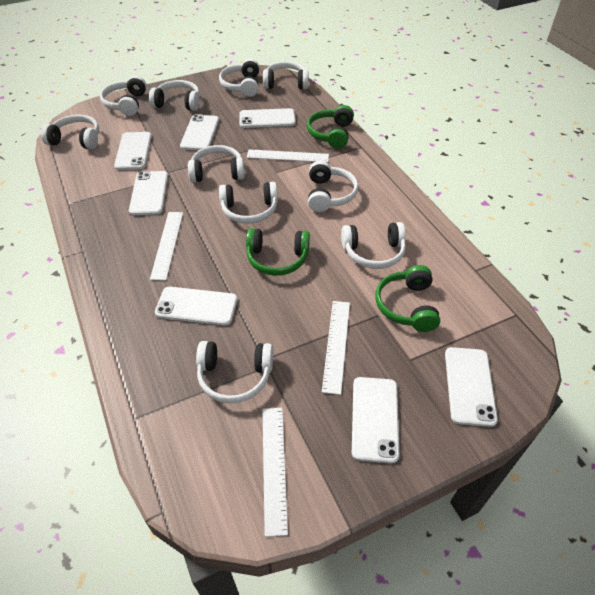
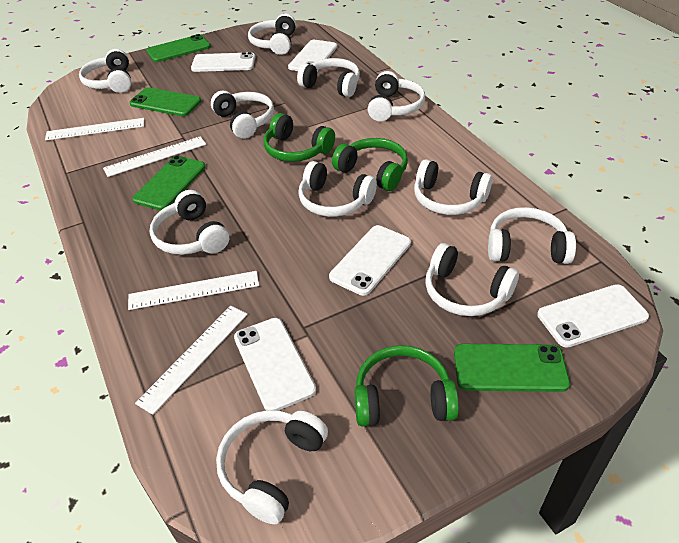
green phone: none = 0 -> [130,87,201,116] [132,156,206,210] [147,34,211,62] [454,344,570,392] = 4
white headphones: [41,115,99,149] [100,76,147,116] [149,80,200,111] [188,145,245,182] [196,341,273,404] [219,59,259,97] [219,182,278,224] [263,61,308,89] [308,161,358,212] [341,222,406,269] = 10 -> [79,49,131,93] [150,190,229,255] [211,91,274,139] [216,410,328,525] [248,14,296,55] [297,58,360,97] [298,161,377,217] [368,71,425,122] [414,159,492,215] [425,243,519,316] [488,207,576,264] = 11
white phone: [114,132,152,170] [129,171,168,215] [155,287,237,326] [180,114,219,150] [239,108,296,128] [352,377,399,463] [445,347,498,427] = 7 -> [191,52,255,72] [234,318,316,411] [288,40,337,72] [329,225,411,296] [537,284,649,348] = 5

